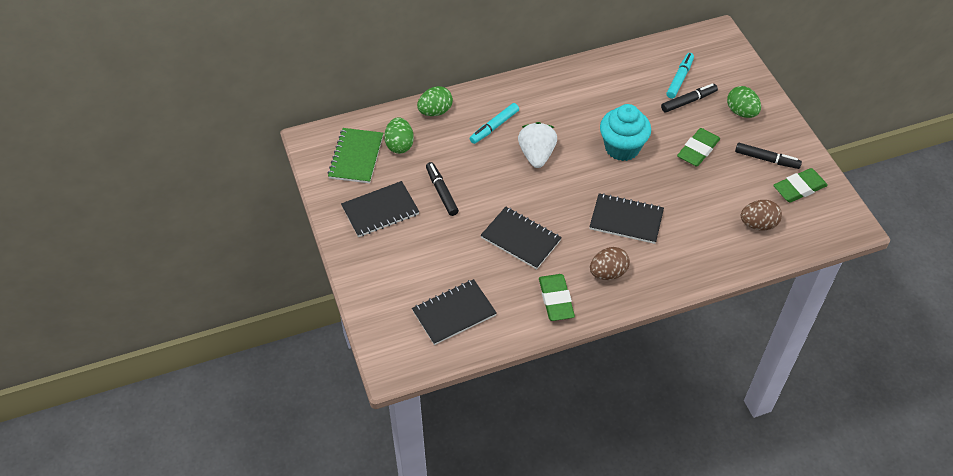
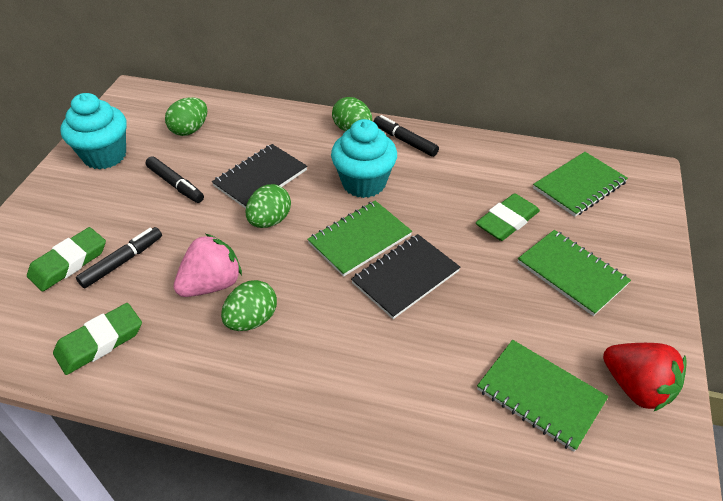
black notebook: [341,181,419,237] [412,279,497,345] [481,207,562,269] [589,193,664,244] = 4 -> [212,144,307,209] [351,234,460,319] = 2
brown egg: [590,247,630,280] [741,200,782,231] = 2 -> none = 0
green egg: [384,117,414,154] [417,86,453,116] [727,86,761,118] = 3 -> [165,97,207,136] [221,280,277,331] [245,184,291,228] [332,97,372,131] = 4
green notebook: [328,128,383,183] = 1 -> [307,200,412,277] [477,340,608,452] [518,230,631,316] [533,152,628,217] = 4
pink strawberry: none = 0 -> [174,234,242,297] = 1
red strawberry: none = 0 -> [603,343,687,411] = 1
turquoise cupcake: [600,104,651,161] = 1 -> [60,93,127,169] [331,119,397,198] = 2
turquoise marker: [470,103,519,144] [666,53,694,99] = 2 -> none = 0
white strawberry: [518,122,557,168] = 1 -> none = 0

